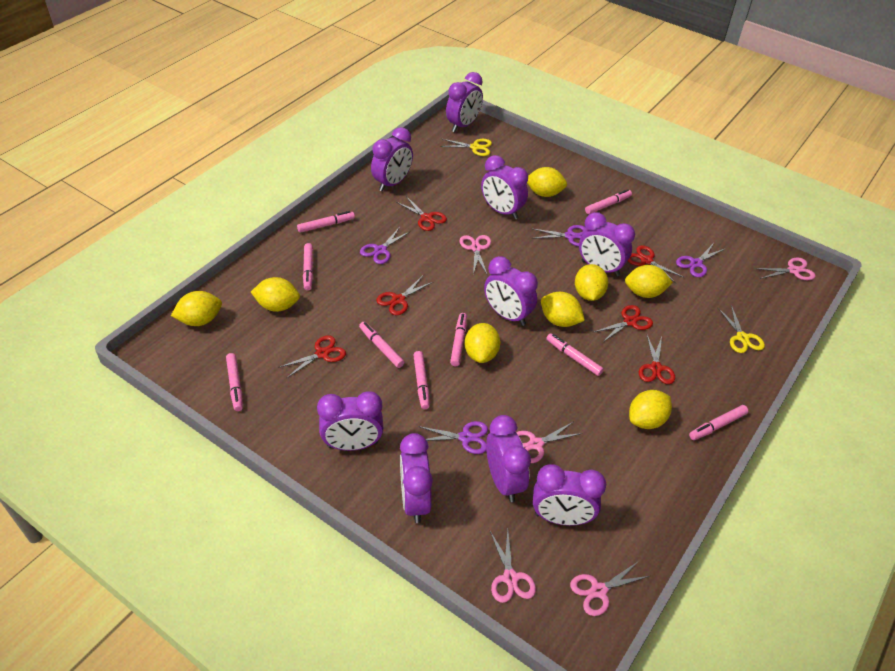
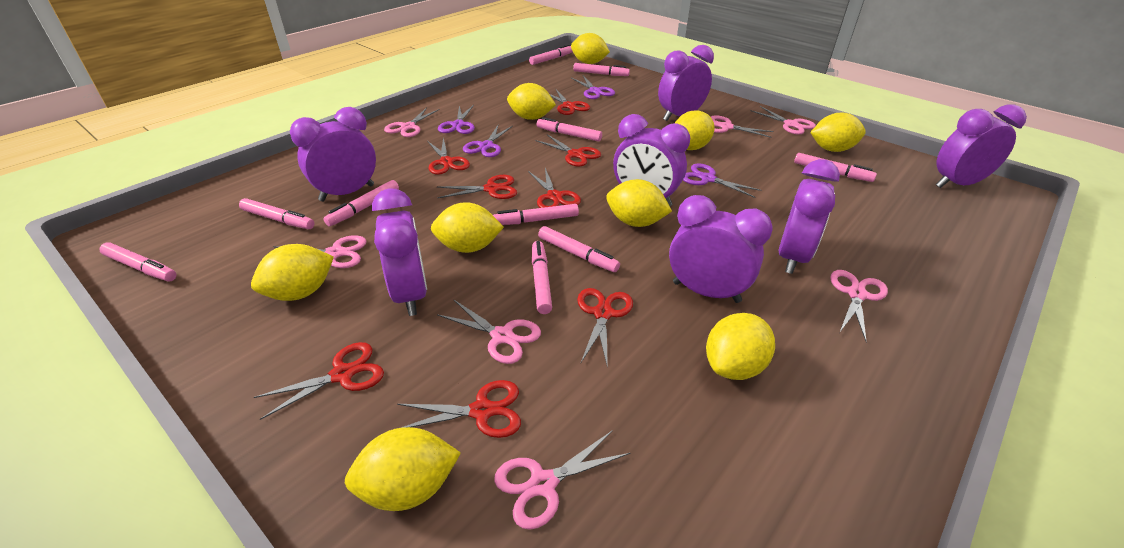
pink marker: [226,353,243,411] [297,211,355,233] [303,243,313,291] [359,322,405,368] [413,351,430,409] [450,313,467,366] [546,333,604,376] [585,189,632,214] [689,405,748,440] = 9 -> [99,242,177,281] [239,198,315,229] [323,180,399,226] [493,204,579,225] [529,44,573,65] [532,241,552,314] [537,117,602,142] [538,226,620,272] [573,63,630,76] [794,153,877,182] = 10
pink scissors: [459,235,491,274] [490,530,536,603] [516,422,583,463] [570,560,650,616] [754,257,815,280] = 5 -> [273,235,366,268] [384,107,440,137] [437,299,541,364] [494,430,630,530] [711,115,774,138] [750,106,816,134] [830,270,888,342] = 7
purple clock: [317,391,383,451] [371,127,413,192] [400,433,433,523] [446,72,483,132] [481,155,528,219] [484,256,538,326] [486,415,531,502] [533,464,606,526] [579,212,635,276] = 9 -> [290,107,376,202] [372,188,427,316] [613,114,690,206] [658,45,714,121] [669,195,773,303] [779,159,840,274] [936,105,1027,188] = 7
red scissors: [278,335,346,378] [376,276,433,315] [396,196,447,231] [594,305,653,343] [628,245,683,283] [639,335,675,384] = 6 -> [254,342,384,420] [397,380,521,438] [427,137,470,175] [437,175,517,199] [528,168,581,208] [535,134,601,167] [550,88,590,115] [577,288,633,369] = 8
yellow lemon: [171,291,222,326] [251,277,300,312] [465,323,500,363] [527,167,567,197] [541,292,585,327] [575,264,608,301] [625,265,673,298] [629,390,672,429] = 8 -> [251,244,334,301] [345,427,461,511] [431,202,504,253] [507,83,556,120] [571,33,610,64] [606,179,672,227] [675,110,714,150] [706,313,775,380] [810,113,866,152] = 9
yellow scissors: [440,139,492,156] [718,305,765,353] = 2 -> none = 0

